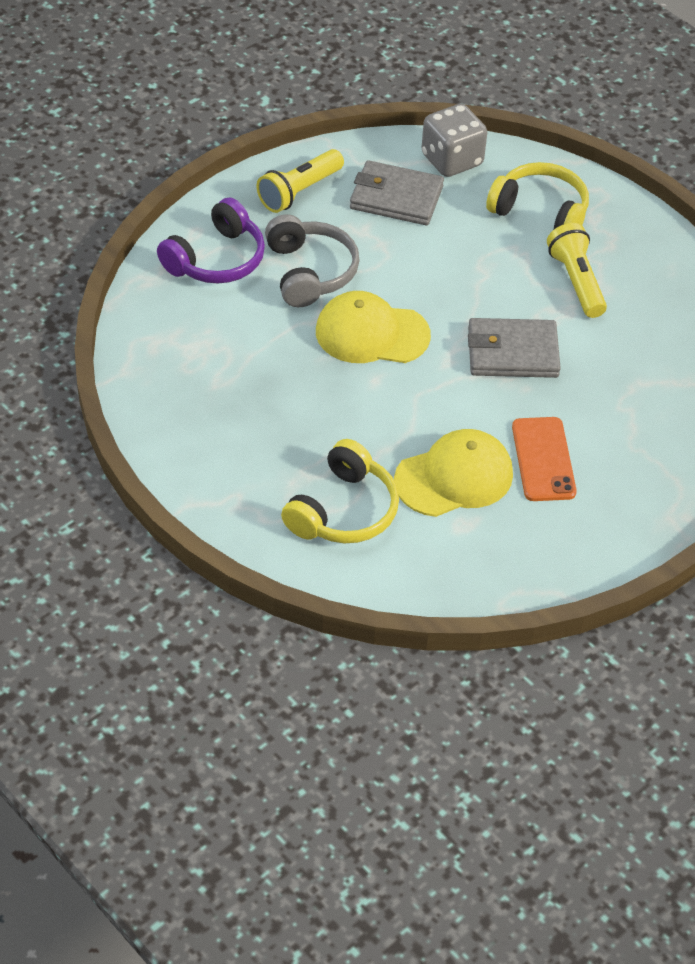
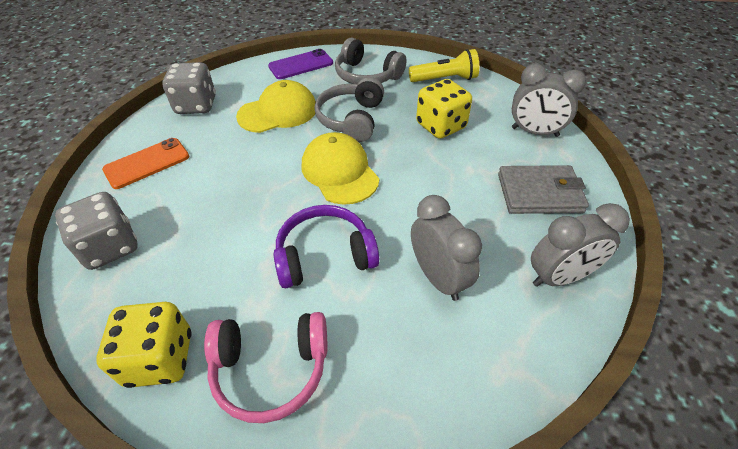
grey clock: none = 0 -> [411,195,482,301] [512,64,586,137] [531,203,630,287] = 3
grey dice: [421,104,487,177] = 1 -> [55,192,138,270] [162,62,216,114] = 2
grey headphones: [265,214,360,307] = 1 -> [315,77,384,142] [335,38,407,84] = 2
grey wallet: [350,160,444,225] [468,318,561,378] = 2 -> [498,165,589,214] = 1
pink headphones: none = 0 -> [204,312,328,423] = 1
purple phone: none = 0 -> [268,49,333,79] = 1
yellow dice: none = 0 -> [97,302,191,388] [416,79,472,139] = 2
yellow flashlight: [257,149,344,213] [547,223,607,318] = 2 -> [409,49,479,82] = 1
yellow headphones: [281,439,399,543] [486,162,589,229] = 2 -> none = 0

